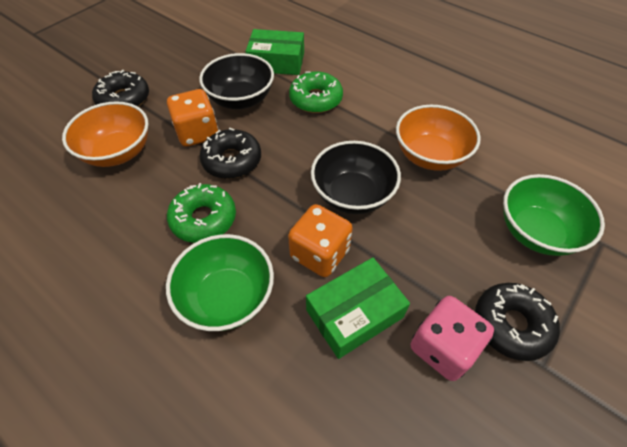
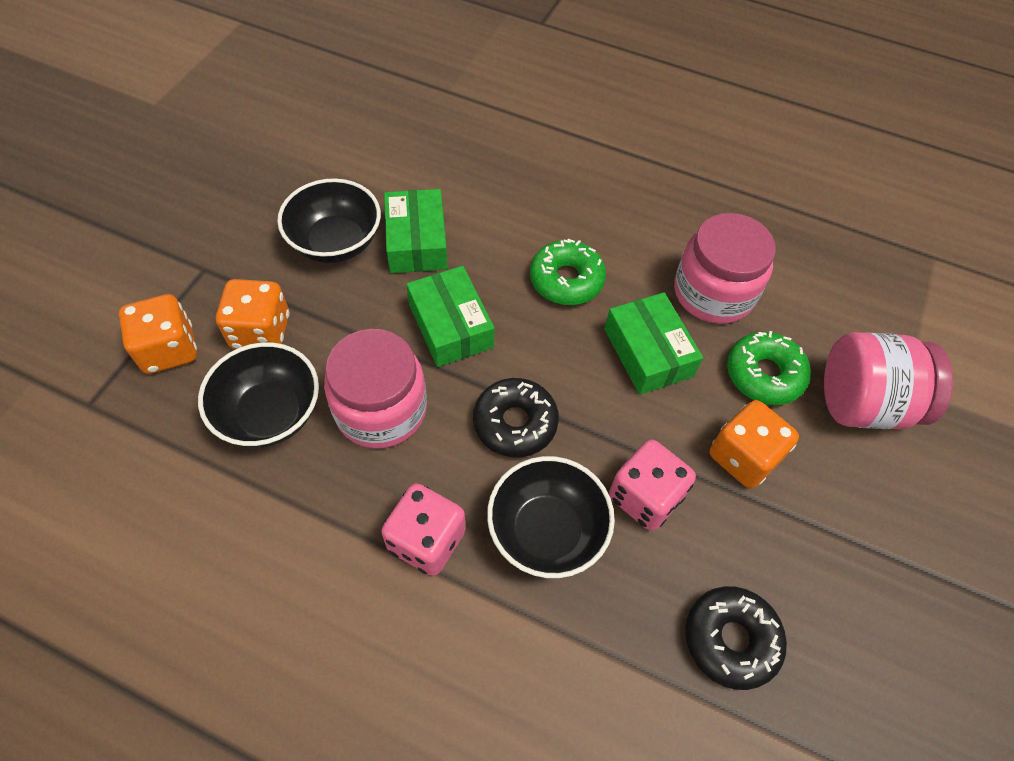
black bowl: [199,53,274,109] [311,141,401,214] = 2 -> [198,342,319,448] [277,178,381,263] [487,456,615,578] = 3
black donut: [92,70,149,107] [199,128,261,179] [475,283,560,361] = 3 -> [473,378,559,457] [685,586,787,690] = 2
green bowl: [166,234,274,331] [503,174,605,256] = 2 -> none = 0
green box: [246,29,304,75] [306,257,410,359] = 2 -> [384,189,448,273] [406,266,495,367] [604,292,703,395] = 3
orange bowl: [62,101,149,167] [396,105,481,171] = 2 -> none = 0
orange dice: [167,89,219,147] [288,204,353,277] = 2 -> [119,294,197,374] [216,279,290,349] [710,400,799,488] = 3
pink dice: [411,296,494,381] = 1 -> [381,483,466,576] [609,440,696,531] = 2
pink jar: none = 0 -> [324,329,427,449] [674,213,776,324] [824,332,953,429] = 3

